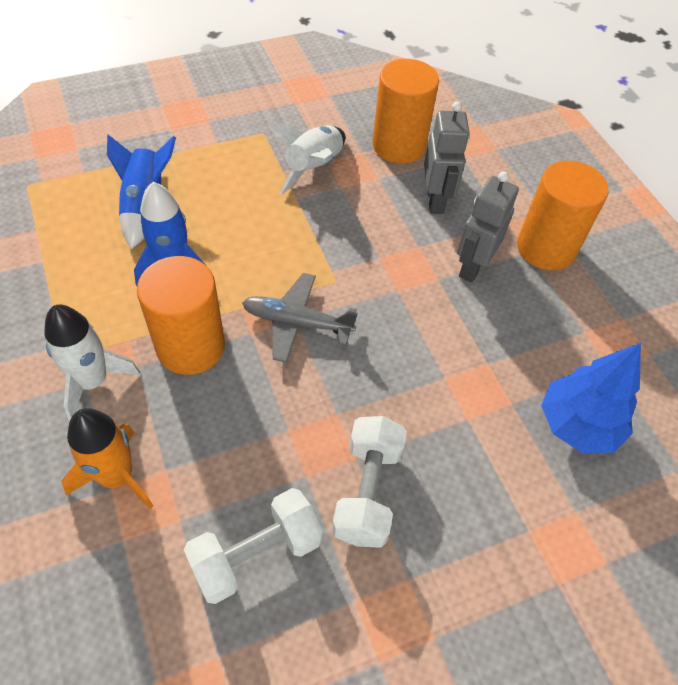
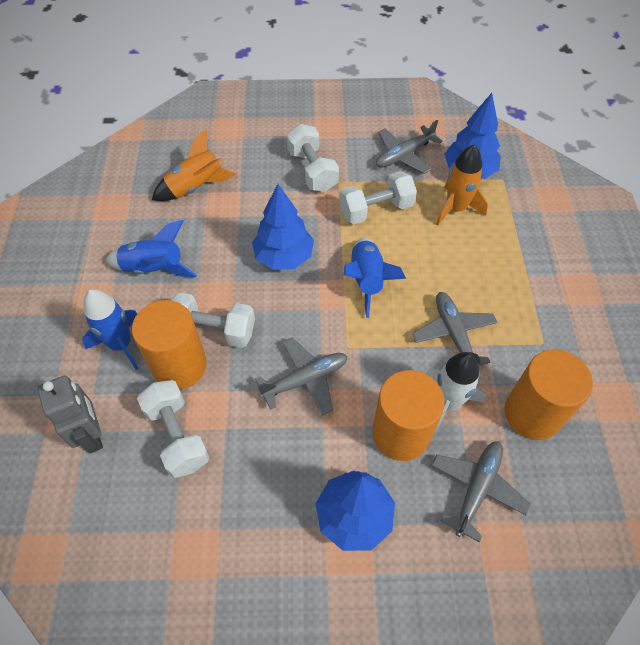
blue rocket: [107,135,176,249] [134,182,206,286] = 2 -> [82,289,139,370] [105,220,197,277] [344,238,406,318] = 3
blue tree: [541,343,641,453] = 1 -> [252,184,314,270] [316,471,395,551] [444,93,501,179] = 3
grey plane: [242,273,358,363] = 1 -> [255,337,347,416] [376,120,443,174] [412,292,498,366] [431,441,530,542] = 4
grey robot: [424,101,470,214] [457,171,519,283] = 2 -> [37,376,103,453] = 1
orange rocket: [62,408,153,509] = 1 -> [152,129,236,201] [436,144,488,226] = 2
white dumbbell: [184,488,323,604] [332,416,407,548] = 2 -> [137,380,210,478] [171,293,255,348] [287,124,339,192] [339,171,417,224] = 4
white rocket: [44,304,140,421] [268,123,345,194] = 2 -> [426,352,486,435] = 1

